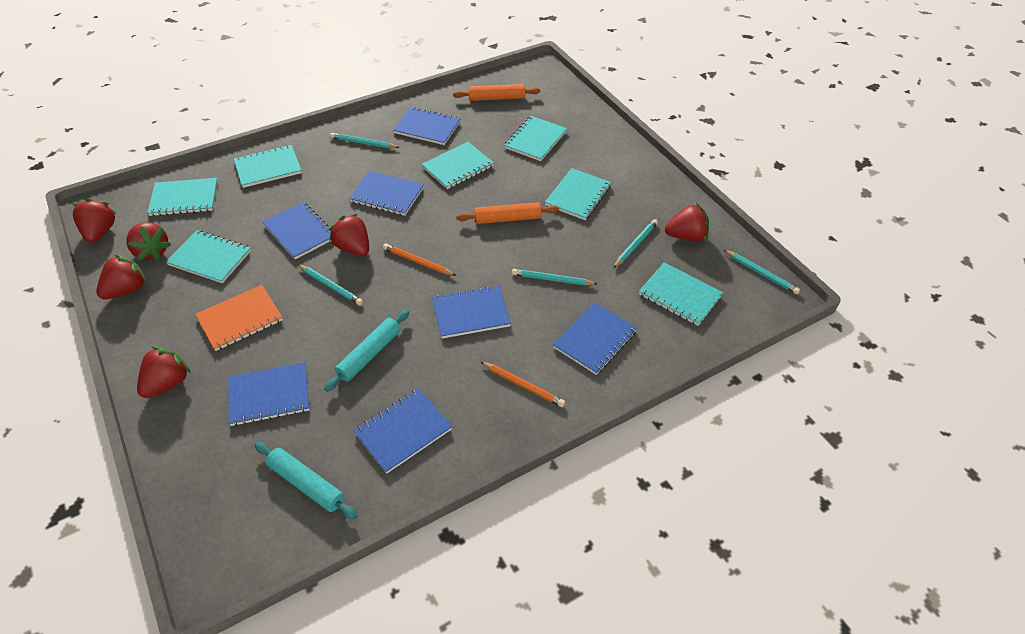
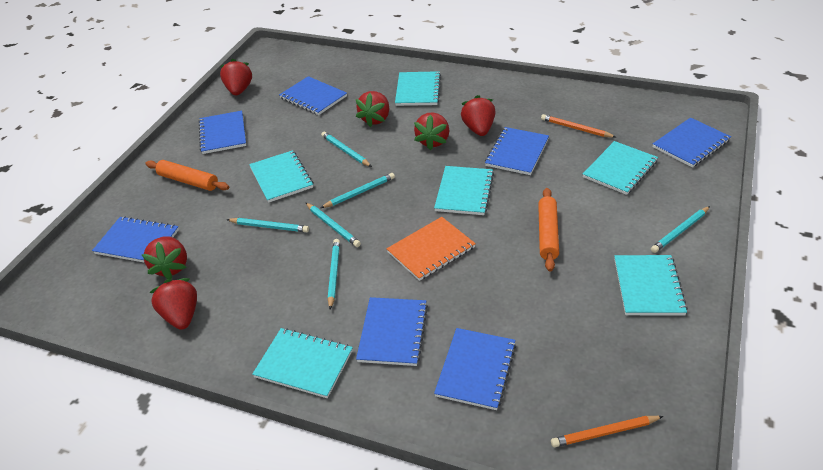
turquoise notebook: [147,178,218,216] [166,230,251,283] [234,145,302,188] [422,142,494,189] [504,116,567,161] [545,168,611,220] [639,262,723,326] = 7 -> [249,150,313,203] [252,328,353,398] [395,71,441,106] [434,166,494,215] [583,141,658,195] [614,255,688,315] = 6
turquoise pencil: [298,264,363,305] [330,133,400,148] [512,269,597,286] [613,219,658,268] [723,249,800,294] = 5 -> [226,218,309,232] [306,203,361,247] [321,131,372,167] [321,173,395,208] [328,239,340,310] [651,206,710,253] = 6
turquoise rolling pin: [255,442,358,519] [324,310,409,392] = 2 -> none = 0

